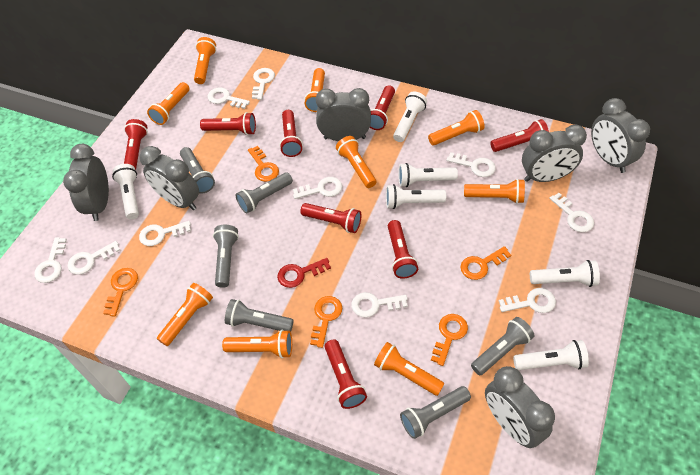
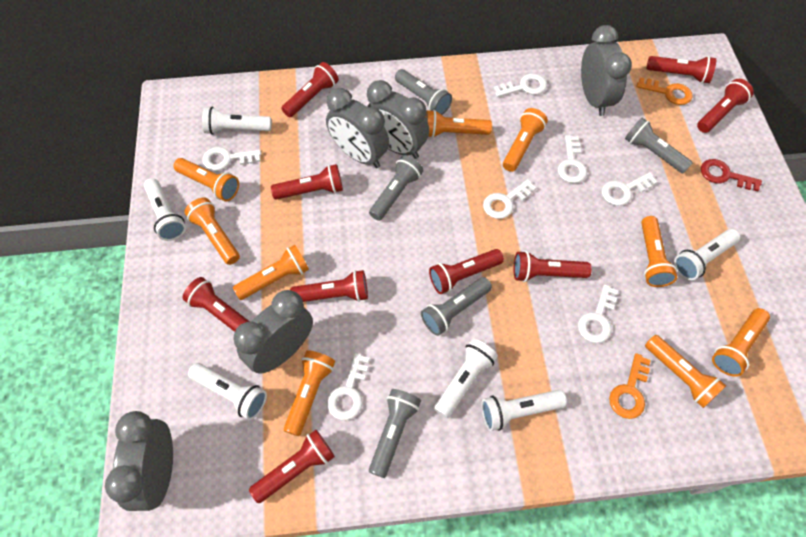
grey clock: [63,144,109,221] [140,146,199,210] [316,88,371,141] [485,366,555,448] [522,124,587,182] [591,98,650,173] = 6 -> [105,411,173,511] [233,290,313,374] [326,88,389,168] [367,80,429,159] [581,25,632,116] = 5
grey flashlight: [180,147,215,193] [213,225,239,288] [225,299,294,332] [236,172,293,213] [400,386,471,439] [471,317,535,375] = 6 -> [369,155,423,221] [369,389,421,478] [395,69,452,115] [421,277,492,336] [625,118,693,174] = 5
orange key: [103,268,138,317] [248,146,279,182] [310,296,342,348] [431,314,468,366] [460,246,511,280] = 5 -> [609,353,651,419] [637,77,693,105] = 2
red flashlight: [124,119,148,170] [200,112,256,135] [279,110,303,157] [300,203,361,233] [325,339,367,409] [370,85,395,130] [388,220,418,279] [490,119,549,152] = 8 -> [183,277,249,332] [249,430,335,503] [271,164,343,200] [281,62,339,117] [290,270,368,302] [429,249,504,294] [513,251,592,282] [646,56,716,83] [697,79,754,133] = 9
white key: [34,237,67,283] [68,241,120,275] [139,221,191,246] [208,87,250,109] [252,68,275,100] [293,177,342,199] [351,292,408,317] [446,152,496,177] [499,288,556,313] [549,193,594,232] = 10 -> [202,147,261,171] [327,353,370,420] [483,179,536,219] [493,73,547,97] [558,135,587,183] [578,284,618,343] [602,172,657,206] = 7

